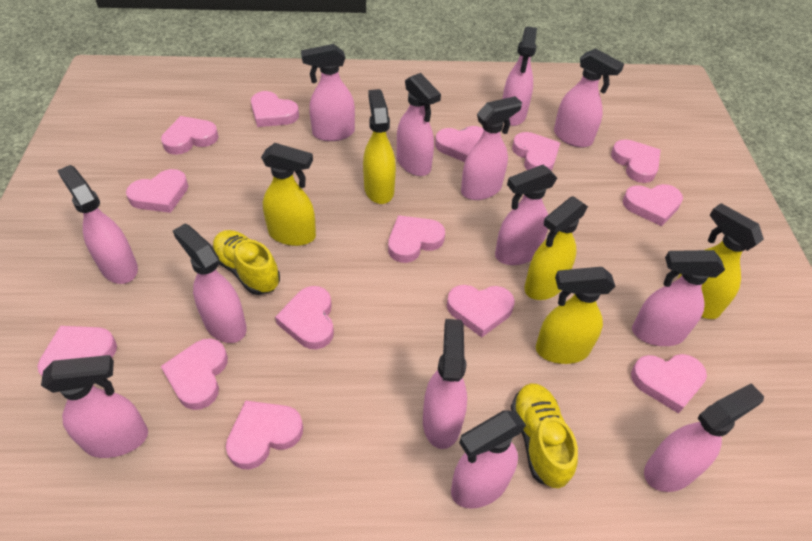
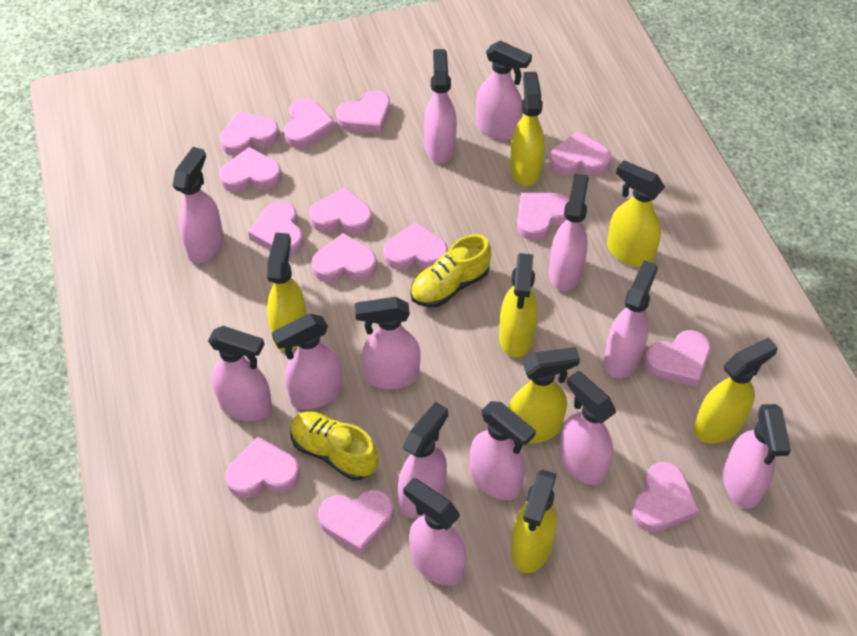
yellow spray bottle: [261,143,316,246] [363,89,396,204] [524,196,588,300] [536,267,615,364] [678,203,764,319] = 5 -> [267,233,307,351] [499,253,538,358] [509,347,580,444] [510,72,545,186] [511,469,557,573] [607,160,665,267] [694,337,778,443] = 7

